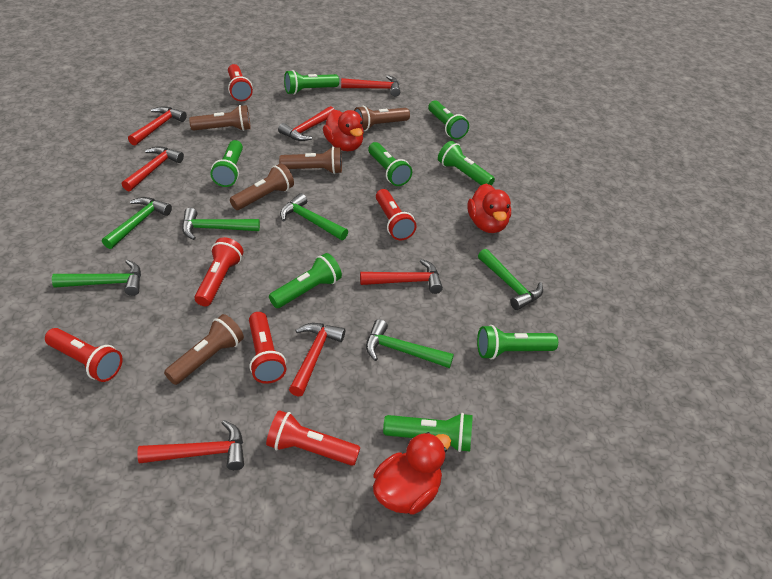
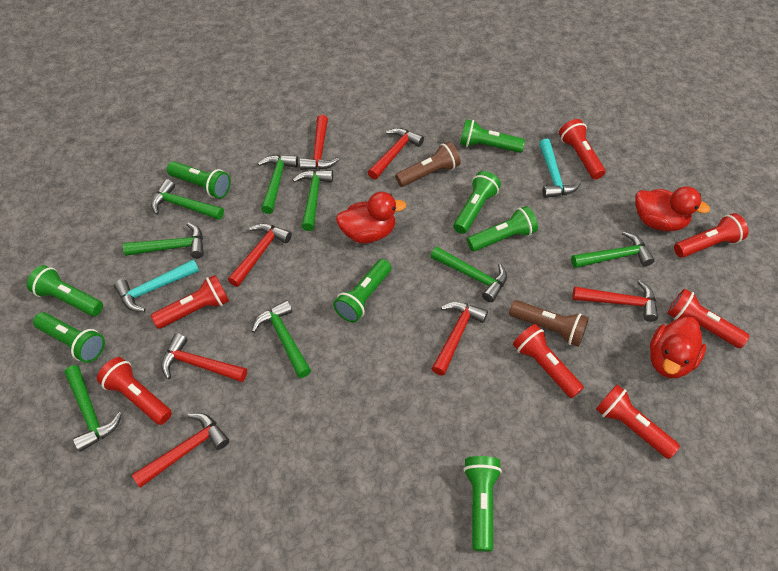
brown flashlight: [164,314,244,385] [189,105,251,131] [230,164,294,210] [279,147,342,174] [354,106,410,131] = 5 -> [395,142,461,187] [509,300,589,347] = 2
green hammer: [52,260,141,296] [102,197,172,249] [182,208,260,240] [280,193,348,240] [366,319,454,368] [478,249,543,310] = 6 -> [64,365,122,452] [123,223,204,258] [151,179,224,220] [252,300,311,378] [258,155,298,214] [293,170,333,231] [430,246,507,302] [571,231,655,268] = 8
red flashlight: [45,328,122,382] [195,237,243,306] [228,64,253,101] [249,312,286,384] [266,410,360,466] [376,189,417,240] = 6 -> [97,357,172,425] [151,275,229,329] [513,324,584,398] [559,119,605,179] [596,385,680,459] [667,288,750,348] [674,213,748,258] = 7
turquoise hammer: none = 0 -> [114,259,199,312] [539,139,581,198] = 2

